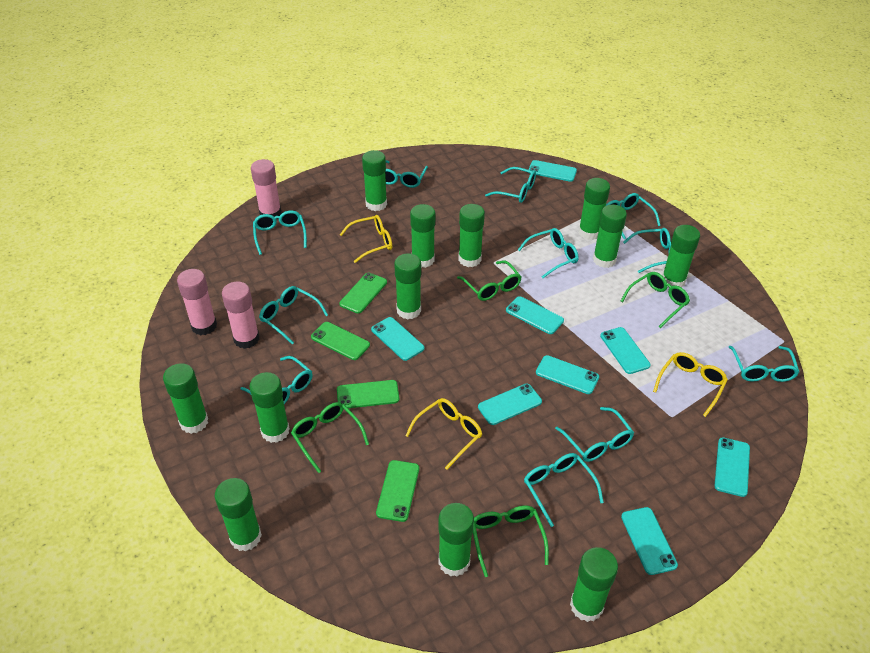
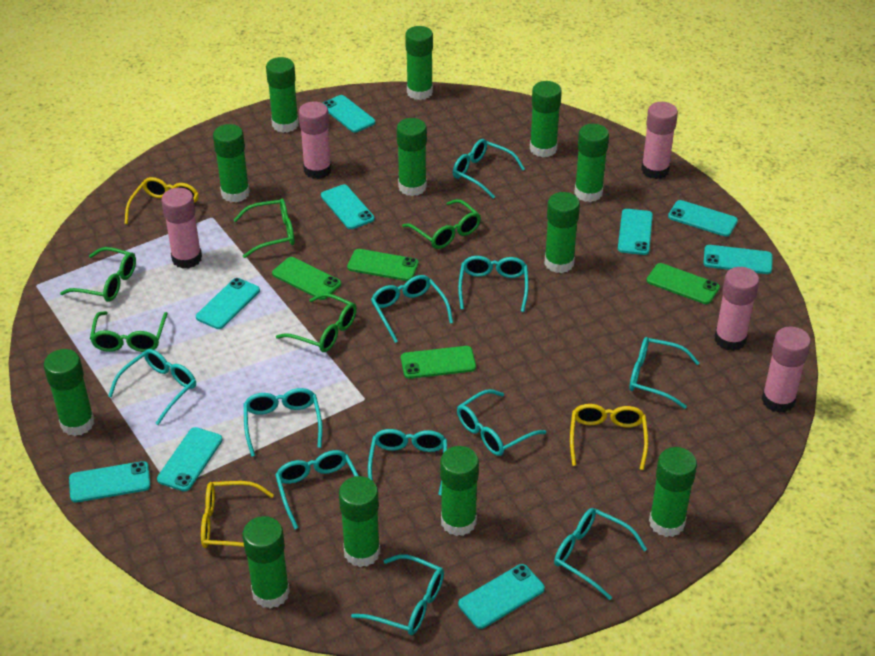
green glasses: [291,402,369,473] [457,260,521,301] [473,505,549,577] [621,272,690,328] = 4 -> [60,247,136,302] [90,311,168,352] [234,198,295,258] [276,293,357,352] [402,199,481,249] = 5
pink glue stick: [177,269,217,336] [222,282,260,349] [251,159,282,219] = 3 -> [161,188,202,269] [299,102,332,179] [641,102,678,179] [715,267,759,351] [762,326,811,413] = 5
turquoise phone: [371,317,424,361] [478,384,542,425] [506,296,564,334] [528,160,577,182] [536,355,599,394] [600,327,651,374] [621,507,678,575] [715,437,750,497] = 8 -> [69,461,151,503] [157,427,223,491] [196,278,260,329] [321,185,375,229] [323,95,375,133] [458,564,545,629] [618,209,653,255] [668,200,738,237] [703,245,773,274] = 9

